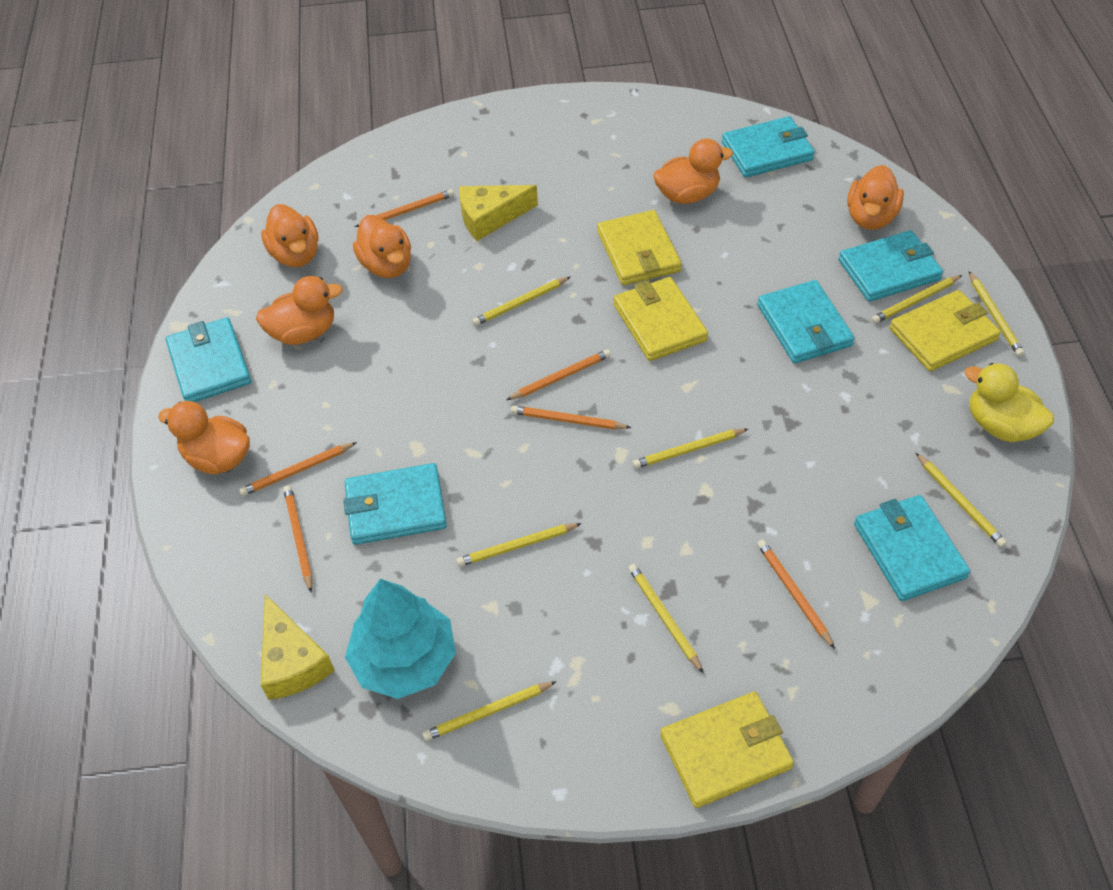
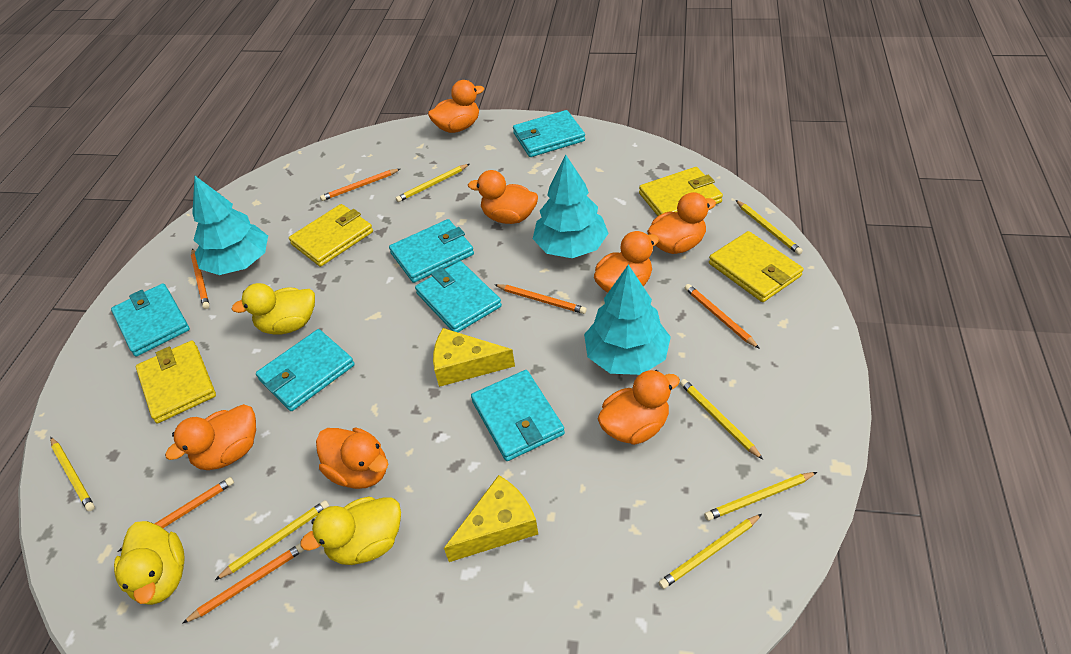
orange duck: [158,401,250,474] [256,276,343,345] [261,204,318,267] [353,215,411,278] [653,138,733,204] [847,165,904,230] = 6 -> [165,404,256,470] [316,428,389,489] [428,80,484,133] [468,170,538,224] [594,231,659,293] [598,370,680,445] [647,192,716,254] = 7
turquoise tree: [345,579,456,699] = 1 -> [192,176,268,275] [533,155,609,258] [584,265,671,375] = 3
yellow duck: [965,363,1054,442] = 1 -> [114,521,185,605] [232,283,315,335] [300,496,401,565] = 3
yellow pencil: [423,681,557,741] [456,523,582,567] [472,277,570,326] [628,564,703,673] [633,429,748,469] [871,275,962,324] [915,452,1007,547] [969,271,1024,357] = 8 -> [50,437,95,511] [215,500,329,580] [396,164,469,202] [659,514,762,589] [680,379,763,460] [704,472,817,521] [736,200,803,255] = 7

